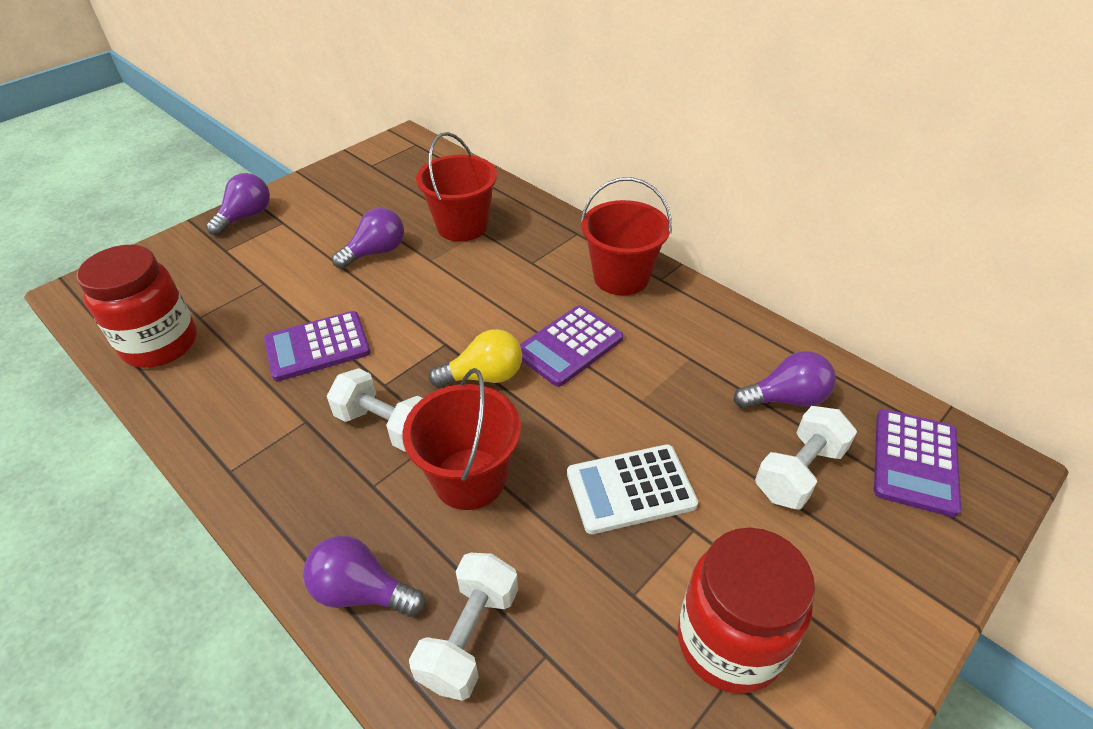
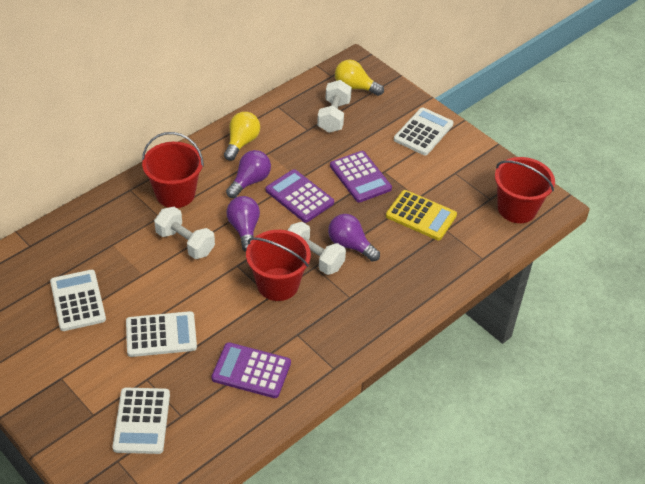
purple light bulb: [206,173,270,236] [303,535,425,617] [332,208,404,269] [734,351,836,409] = 4 -> [226,150,271,198] [226,196,260,252] [328,214,380,262] = 3
red jar: [76,245,197,368] [678,528,815,694] = 2 -> none = 0
white calculator: [567,444,698,534] = 1 -> [50,270,106,331] [112,388,170,454] [126,311,197,357] [394,107,454,155] = 4
yellow calculator: none = 0 -> [386,190,457,240] = 1
yellow light bulb: [429,329,522,388] = 1 -> [224,112,260,161] [335,60,384,96] = 2

